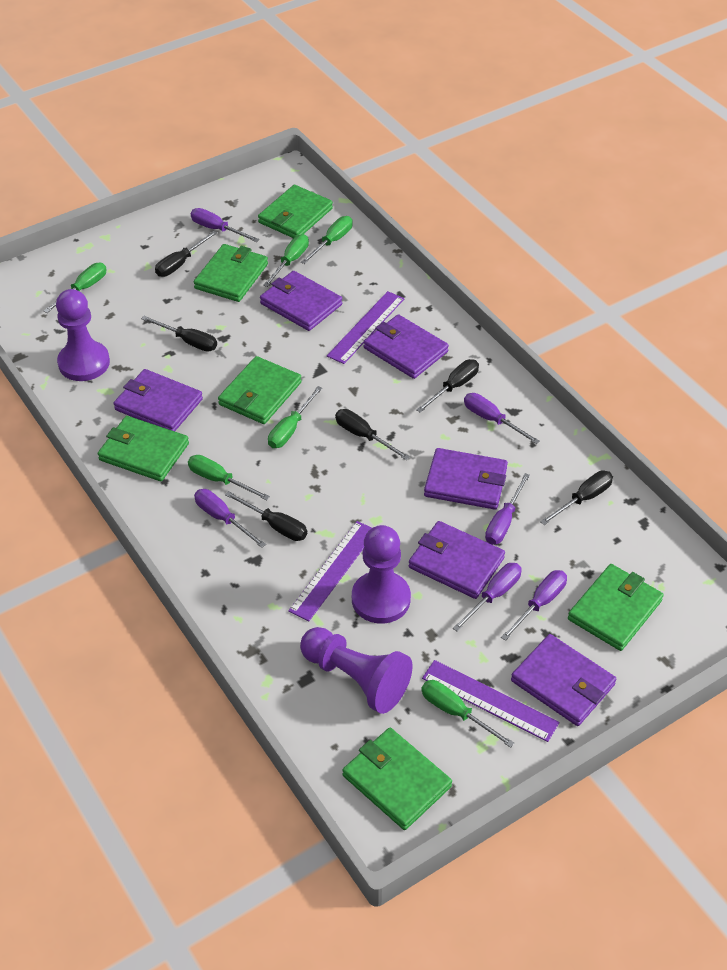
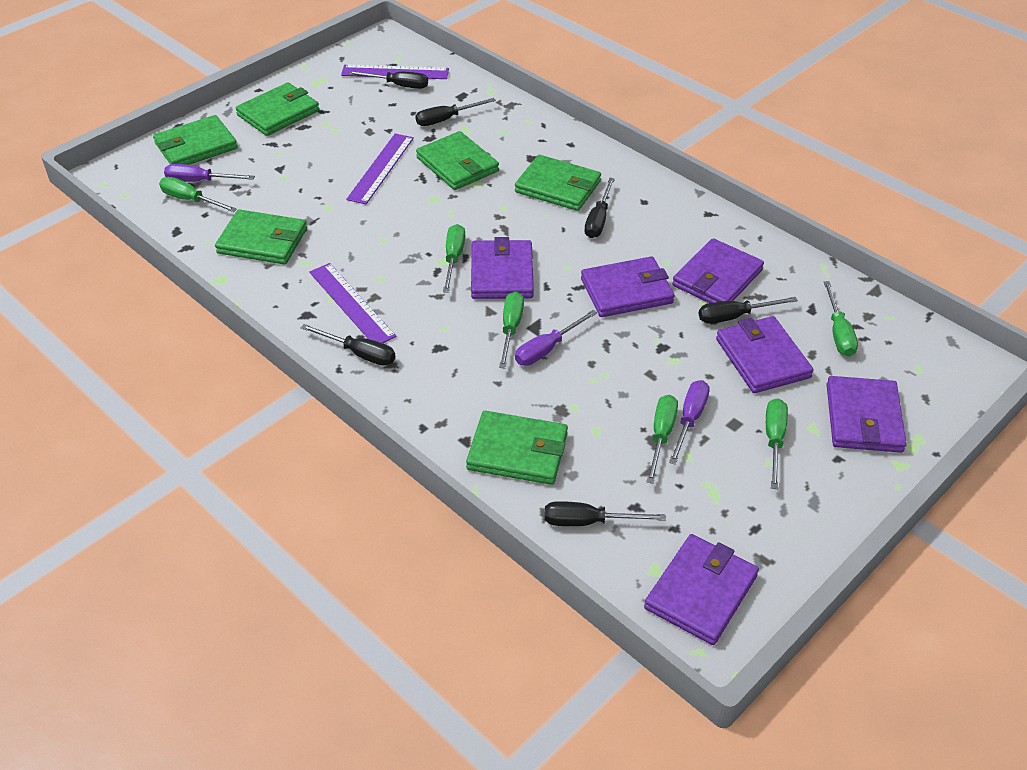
purple pawn: [56,289,110,381] [300,627,413,714] [352,525,411,624] = 3 -> none = 0
purple screwdriver: [191,208,259,242] [194,489,266,548] [453,563,521,632] [464,393,540,444] [485,473,530,545] [501,570,567,641] = 6 -> [164,164,255,182] [515,310,597,366] [669,380,710,465] = 3

